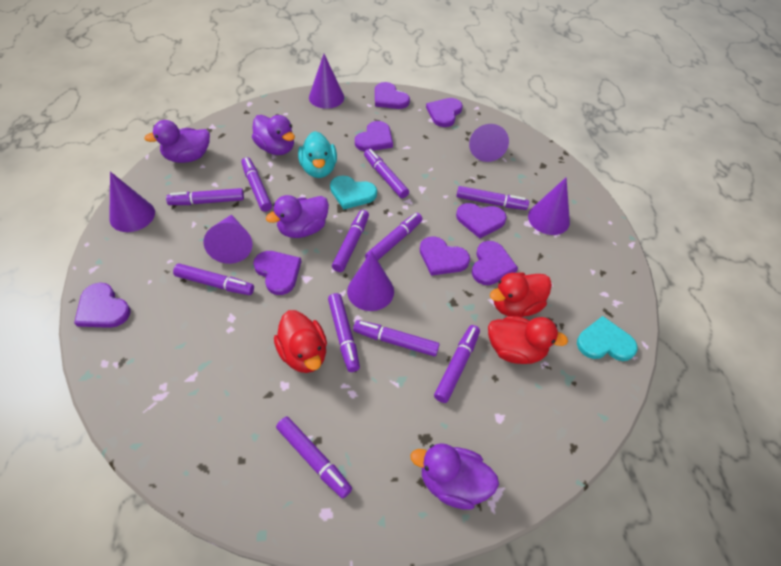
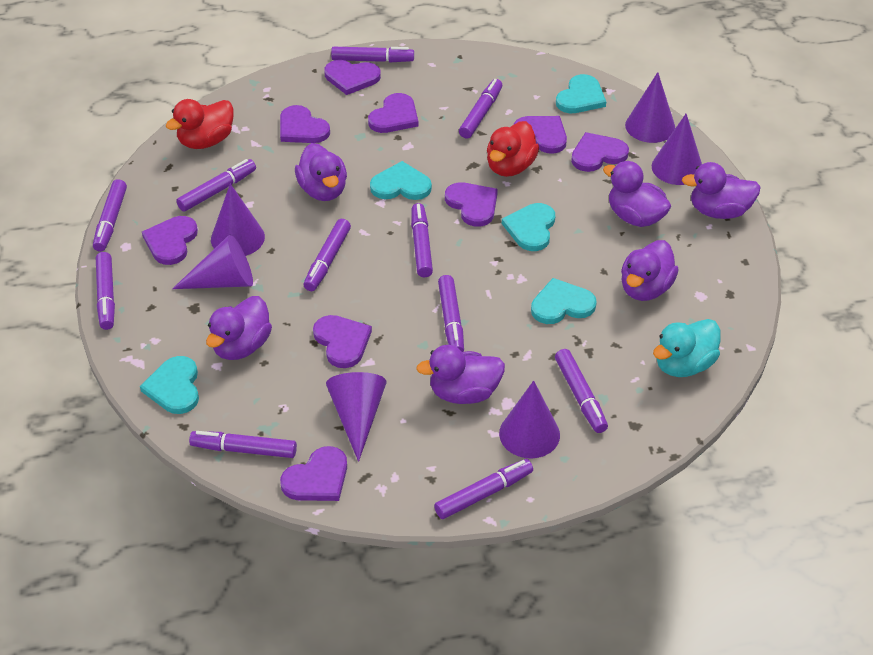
purple duck: [144,120,210,163] [252,115,295,155] [266,195,329,238] [410,443,499,510] = 4 -> [206,296,272,360] [295,143,347,201] [416,345,505,404] [603,161,671,227] [621,240,679,301] [682,162,761,219] = 6
purple heart: [74,283,131,328] [253,251,302,295] [355,121,393,151] [375,82,410,109] [420,236,470,276] [426,98,463,127] [456,203,507,238] [472,241,518,285] = 8 -> [142,216,198,265] [280,105,330,143] [280,446,347,501] [313,315,372,368] [324,60,381,95] [368,93,419,133] [445,182,498,227] [514,116,567,154] [571,132,629,172] = 9
red duck: [274,310,327,373] [488,316,568,364] [490,272,552,317] = 3 -> [165,99,233,149] [487,121,539,177] = 2
turquoise heart: [330,175,377,209] [577,316,638,361] = 2 -> [140,356,199,414] [370,161,432,200] [502,203,555,251] [531,278,597,324] [556,74,606,113] = 5

